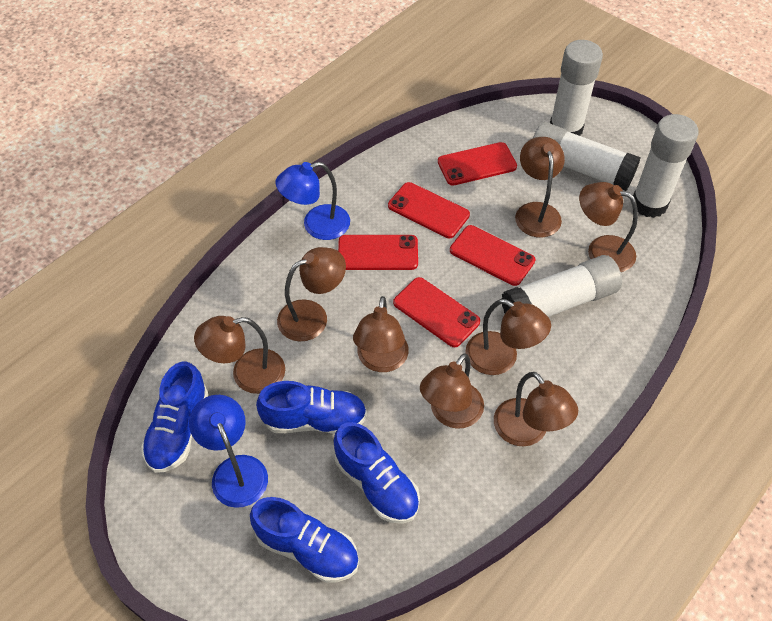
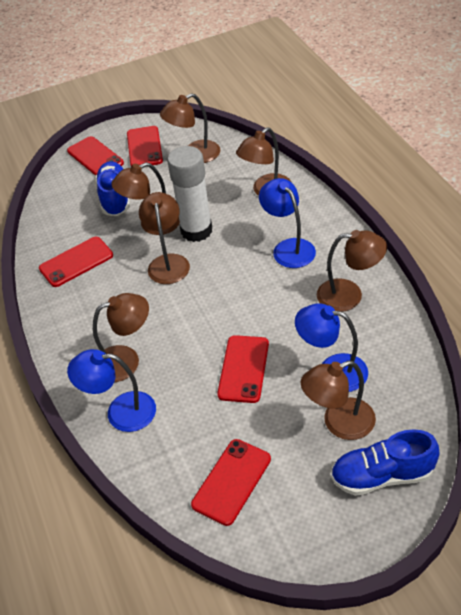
blue lamp: [189,395,268,508] [276,162,350,240] = 2 -> [67,349,156,432] [259,178,316,268] [295,303,368,392] = 3
blue shoe: [141,362,209,473] [250,497,359,583] [256,381,367,434] [334,422,420,524] = 4 -> [95,161,130,216] [331,429,439,496] = 2
brown lamp: [194,316,285,394] [277,247,346,341] [353,296,409,372] [420,353,484,429] [465,299,551,375] [494,372,578,446] [515,137,565,238] [579,182,638,272] = 8 -> [93,293,149,382] [112,162,180,235] [139,192,190,284] [160,93,220,163] [236,127,292,196] [301,361,376,440] [317,230,387,312] = 7
white glue stick: [502,255,622,317] [533,122,641,191] [550,40,603,136] [633,114,699,218] = 4 -> [167,146,212,242] = 1

